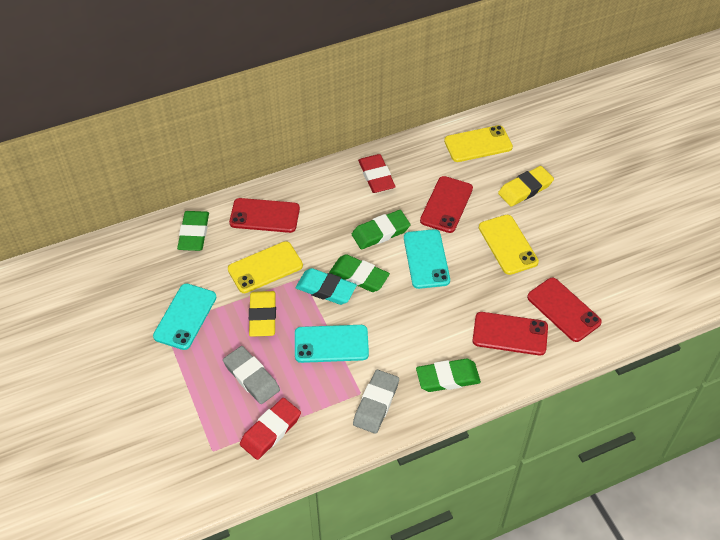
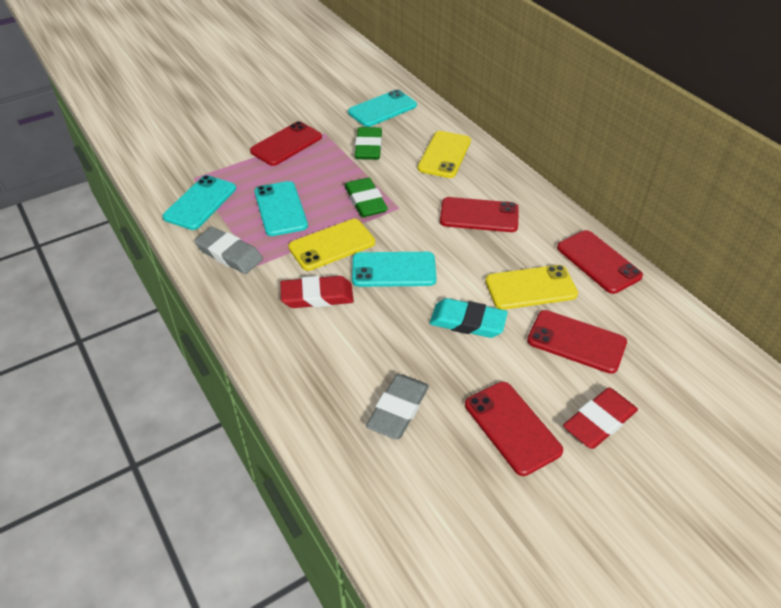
green eraser: [177,211,209,251] [329,254,390,292] [352,210,410,249] [416,359,481,392] = 4 -> [345,177,388,217] [355,127,382,160] = 2
red phone: [229,198,300,233] [420,176,473,233] [472,312,548,356] [527,278,602,342] = 4 -> [250,121,322,166] [440,197,519,232] [465,382,563,476] [527,310,627,374] [557,230,643,294] = 5
turquoise phone: [153,283,217,350] [295,325,369,363] [404,229,450,289] = 3 -> [162,175,236,230] [254,181,308,236] [348,89,417,127] [352,252,436,287] = 4
yellow eraser: [249,291,276,337] [498,166,554,207] = 2 -> none = 0

